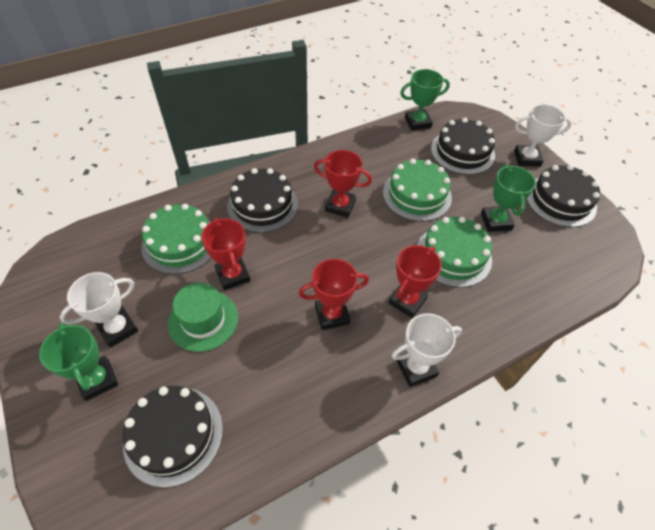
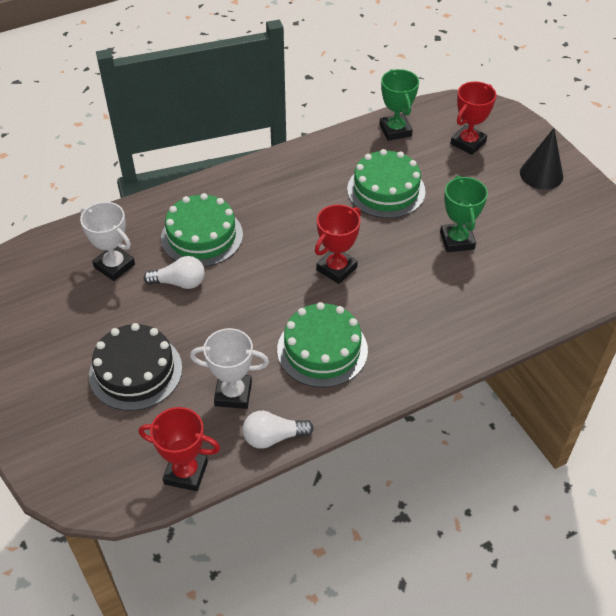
black cake: [123,386,223,488] [227,168,298,233] [431,118,495,175] [527,165,600,227] = 4 -> [89,323,182,411] = 1
black cone: none = 0 -> [520,128,563,190] = 1
green hat: [168,283,238,352] = 1 -> none = 0
green trophy: [39,322,118,401] [400,69,450,131] [481,164,536,232] = 3 -> [379,69,419,141] [440,176,488,252] = 2
red trophy: [201,218,250,290] [298,259,369,330] [314,150,372,218] [388,245,442,318] = 4 -> [139,407,220,491] [315,204,361,284] [450,81,496,155] = 3
white light bulb: none = 0 -> [144,256,205,289] [243,411,314,449] = 2
white trophy: [60,272,138,348] [392,313,462,387] [514,104,572,167] = 3 -> [80,202,135,281] [190,328,269,409] = 2

